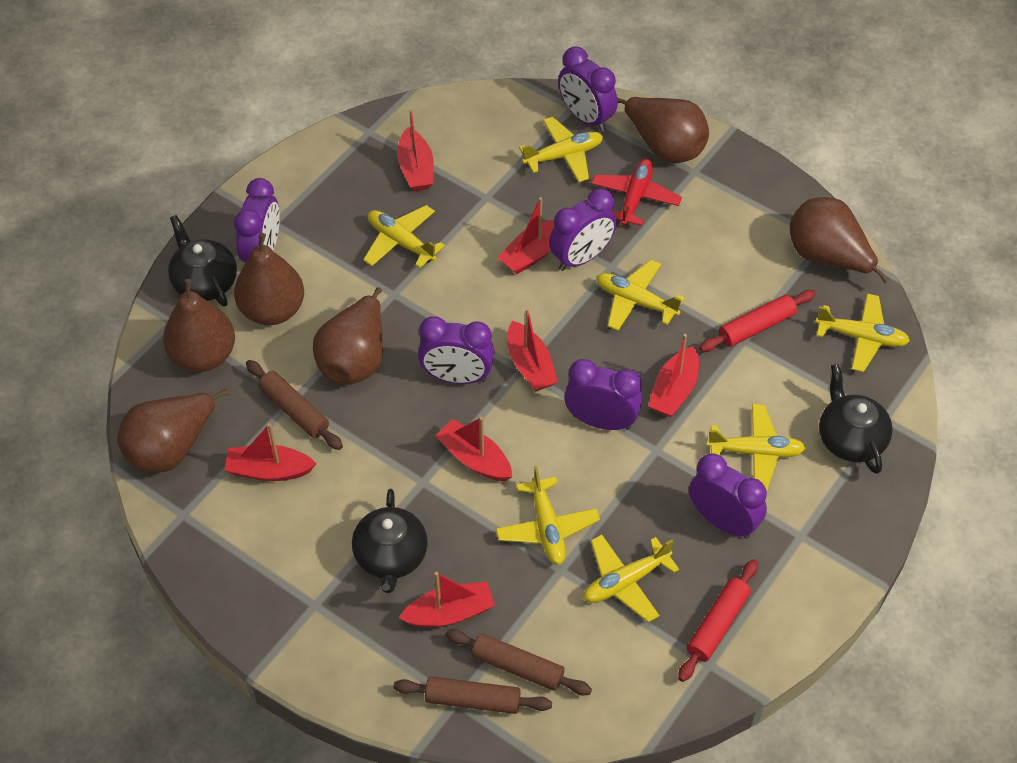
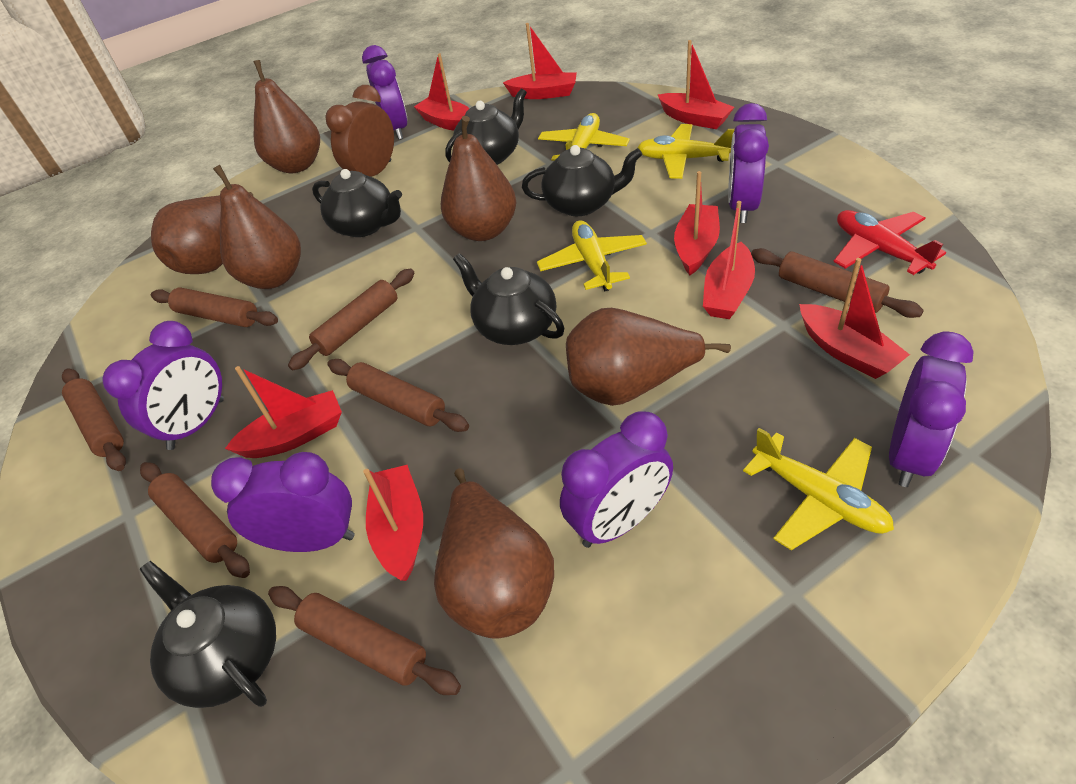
black teapot: [168,215,237,307] [352,489,428,593] [819,364,893,474] = 3 -> [139,561,276,708] [312,169,402,237] [445,88,527,165] [453,253,564,345] [522,145,642,216] = 5
brown clock: none = 0 -> [325,85,394,177] = 1
brown rolling pin: [246,360,343,450] [393,676,552,714] [445,629,592,695] = 3 -> [62,369,126,471] [140,462,250,578] [151,287,278,327] [268,586,461,695] [288,269,414,371] [328,359,469,432] [751,248,924,318] = 7
red boat: [224,423,316,481] [397,109,434,191] [399,572,495,627] [436,417,512,481] [497,197,555,274] [508,308,558,391] [648,334,699,417] = 7 -> [225,366,342,458] [363,465,423,581] [414,53,470,131] [503,23,577,99] [658,40,734,129] [674,171,720,275] [703,201,755,319] [799,258,910,379] = 8
red rolling pin: [678,559,758,682] [699,290,816,352] = 2 -> none = 0
yellow plane: [363,205,445,268] [496,466,600,565] [519,117,603,182] [583,534,679,622] [596,260,685,331] [706,404,806,491] [815,293,910,372] = 7 -> [537,220,647,291] [538,113,630,161] [637,124,735,179] [743,428,894,550] = 4

